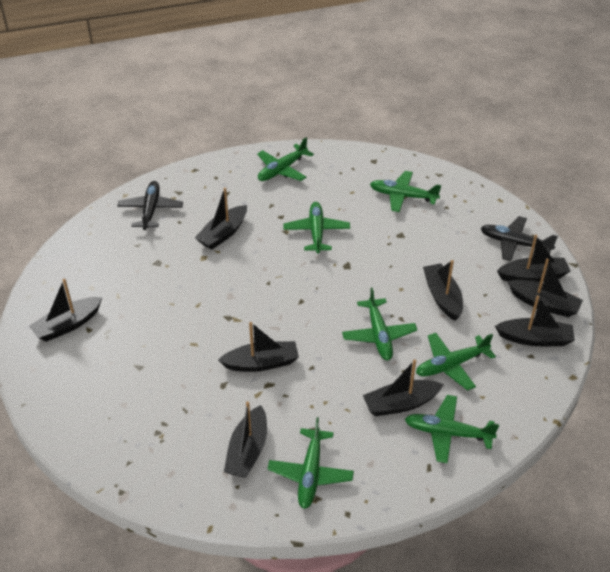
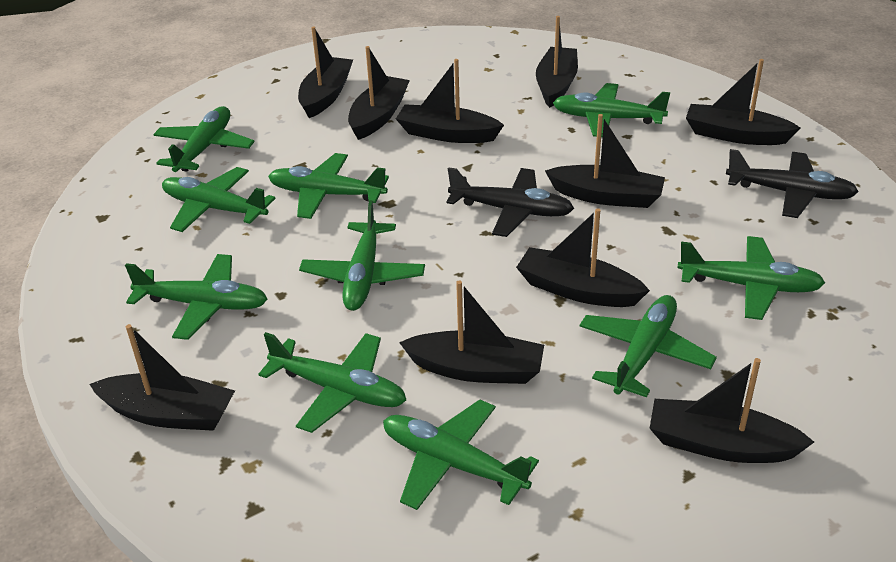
black boat: [29,279,103,342] [195,188,247,250] [218,322,299,372] [224,401,267,478] [363,360,444,416] [423,260,463,321] [495,296,575,346] [497,235,570,282] [508,259,583,317] = 9 -> [89,324,235,431] [298,27,353,118] [348,46,410,140] [396,59,504,143] [399,281,544,384] [516,208,650,307] [536,16,578,108] [545,114,665,208] [649,358,814,463] [686,59,801,145] = 10
green plane: [257,137,314,181] [268,417,354,509] [283,202,350,253] [342,287,417,360] [370,171,441,212] [405,395,499,463] [416,333,496,391] = 7 -> [125,254,267,340] [153,106,255,172] [162,167,276,232] [258,332,406,433] [268,153,389,219] [299,200,425,311] [383,400,539,510] [553,83,670,137] [579,295,717,397] [677,236,825,320] = 10

